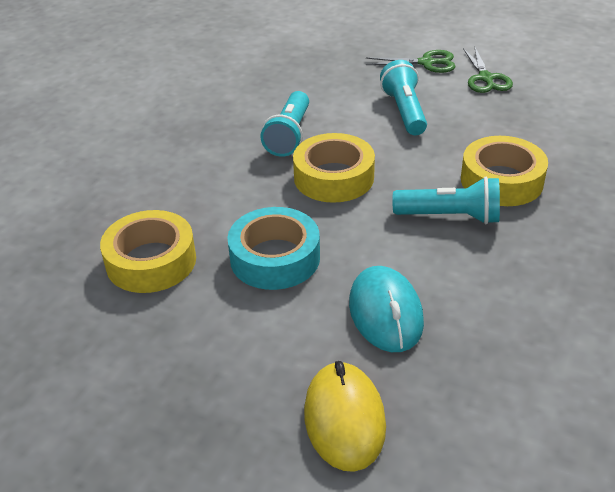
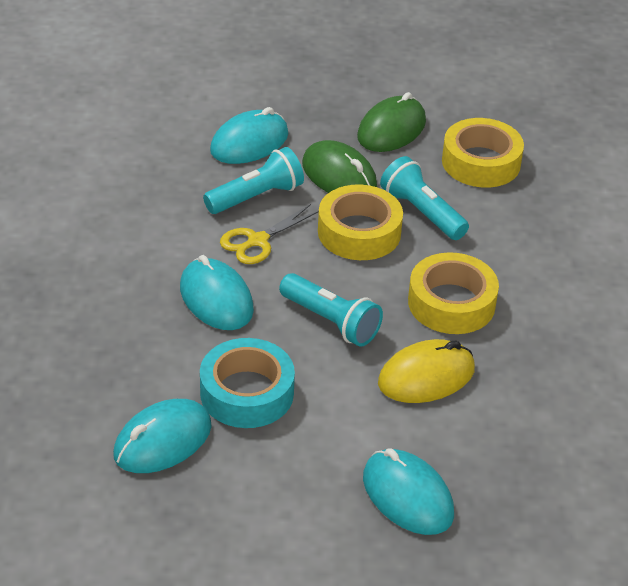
green mouse: none = 0 -> [302,140,377,193] [357,92,426,152] = 2
green scissors: [366,50,456,73] [463,46,513,93] = 2 -> none = 0
turquoise mouse: [349,266,424,352] = 1 -> [113,399,212,473] [180,255,254,330] [210,107,289,164] [363,448,454,535] = 4
yellow scissors: none = 0 -> [220,204,319,264] = 1

